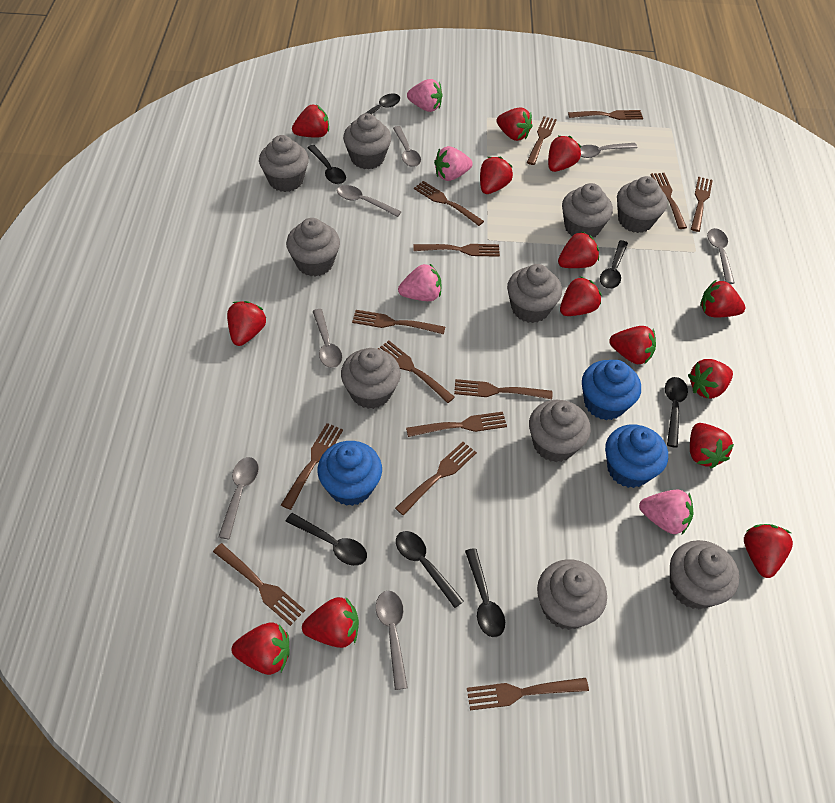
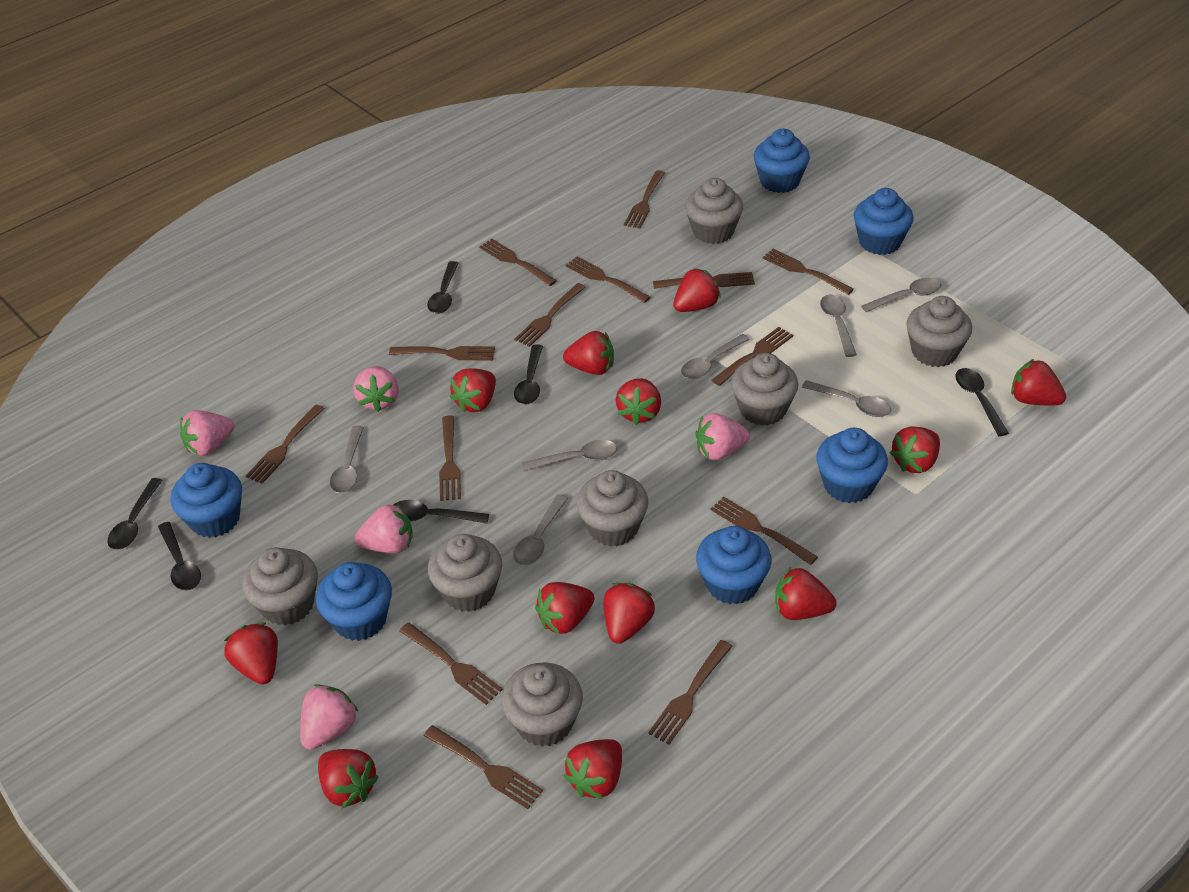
black spoon: [286,513,367,566] [307,145,346,184] [351,93,400,124] [396,531,464,608] [465,548,505,637] [600,240,628,289] [665,377,688,448] = 7 -> [107,478,163,550] [158,522,201,590] [393,500,489,523] [427,261,458,314] [514,344,543,405] [955,368,1009,436] = 6
blue cupcake: [317,441,382,506] [582,360,641,420] [605,425,668,488] = 3 -> [171,463,242,538] [316,562,392,641] [696,526,772,604] [754,129,810,193] [816,428,888,503] [854,188,913,255] = 6
grey cupcake: [259,135,309,192] [286,218,340,277] [341,348,401,409] [343,113,391,170] [507,264,562,323] [529,400,591,462] [537,559,607,630] [562,183,613,237] [617,176,667,233] [670,540,739,609] = 10 -> [242,547,318,625] [428,534,502,612] [502,662,583,747] [576,470,648,547] [685,178,743,244] [731,353,798,426] [906,296,972,367] = 7
pink strawberry: [398,264,442,301] [407,79,443,112] [434,146,473,181] [639,490,693,534] = 4 -> [180,410,235,456] [300,684,358,750] [353,366,399,412] [355,503,413,554] [696,413,750,460] = 5
red strawberry: [227,301,266,346] [232,622,290,675] [292,105,329,138] [302,597,359,648] [480,157,513,194] [496,108,532,141] [548,136,581,172] [558,231,599,268] [560,276,601,316] [609,326,656,365] [688,359,733,399] [690,423,734,468] [700,280,746,317] [744,524,793,578] = 14 -> [224,622,278,684] [318,749,379,808] [450,368,496,413] [535,582,594,634] [563,331,614,375] [563,739,622,799] [604,583,655,644] [616,378,661,425] [673,268,721,312] [775,567,837,620] [890,426,940,473] [1011,359,1066,406] = 12

